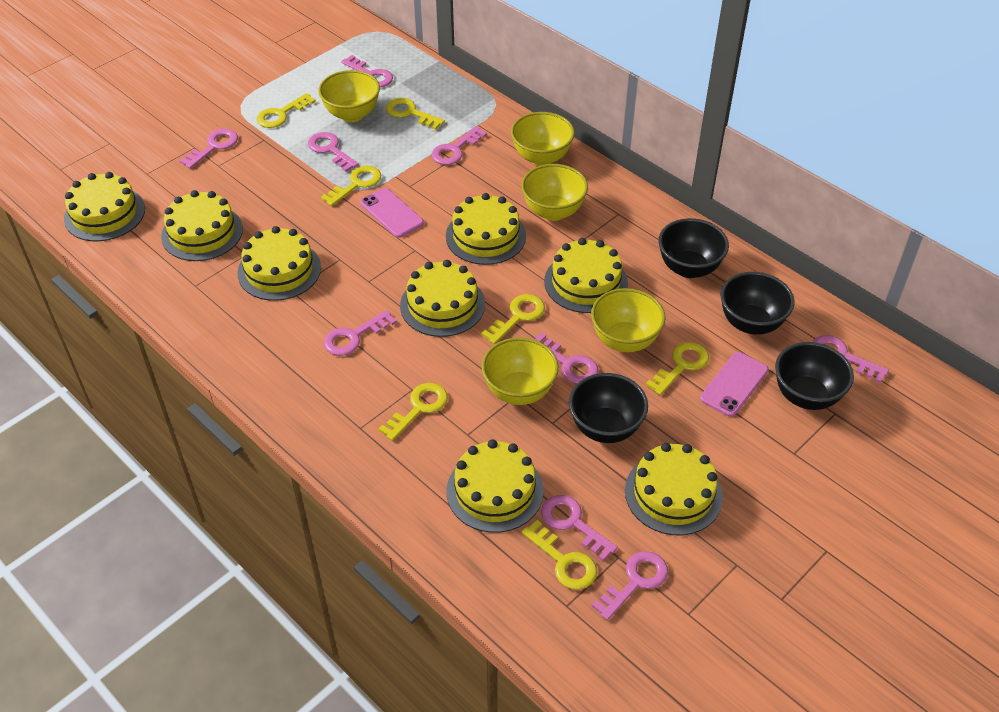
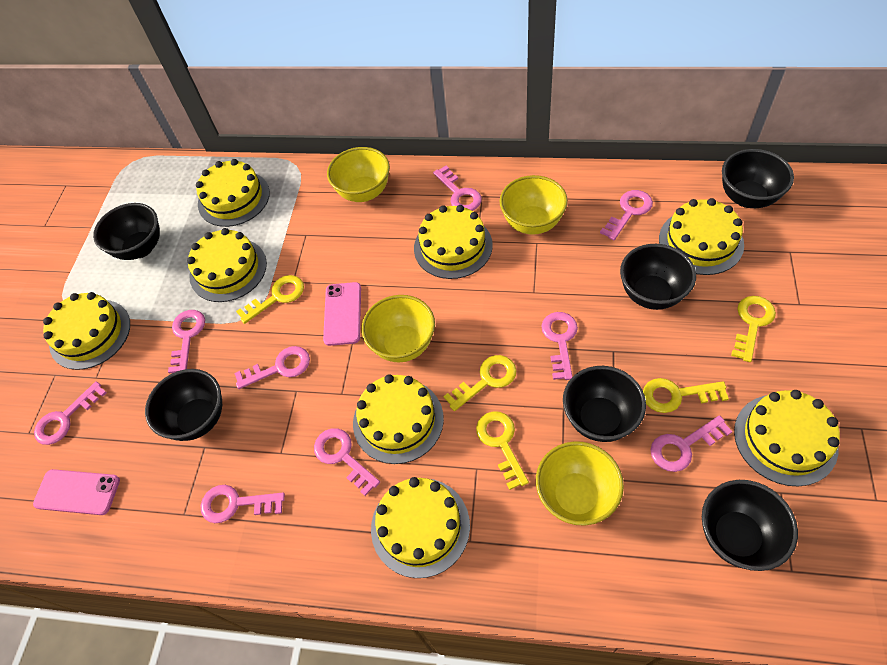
black bowl: [569,373,648,443] [659,218,729,278] [720,272,795,335] [775,342,854,410] = 4 -> [93,203,160,260] [145,369,222,441] [563,366,646,442] [620,244,696,310] [702,480,798,571] [722,149,794,208] = 6
yellow bowl: [318,70,380,122] [481,337,559,405] [511,112,575,166] [521,164,588,221] [591,288,665,352] = 5 -> [327,147,390,202] [361,295,435,363] [499,175,568,235] [536,441,624,525] = 4
yellow key: [256,93,316,128] [321,166,381,206] [379,383,448,441] [386,98,445,130] [481,294,545,344] [522,520,597,590] [646,342,709,395] = 7 -> [236,275,304,324] [443,355,517,411] [476,411,529,490] [643,378,729,413] [731,296,776,362] = 5

